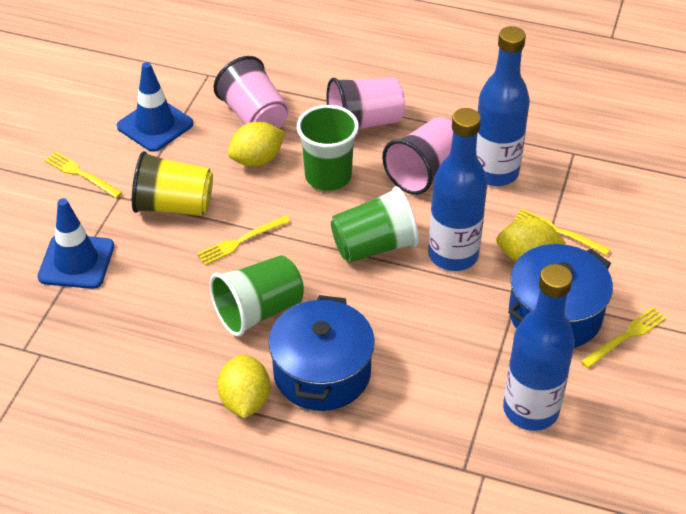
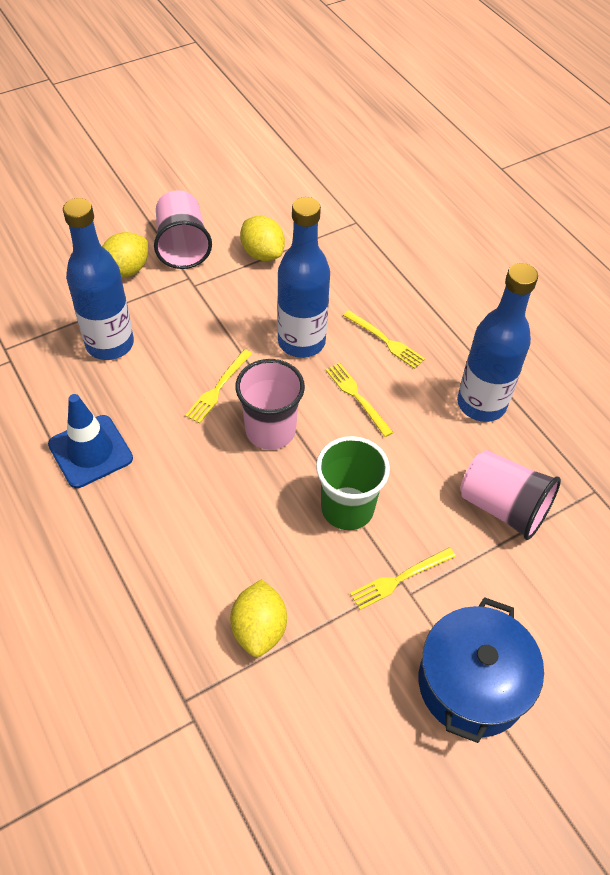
blue pot: [268,295,375,411] [508,244,613,348] = 2 -> [419,597,544,743] = 1
blue traffic cone: [38,198,114,289] [117,62,193,152] = 2 -> [48,394,133,488] = 1
green cup: [209,255,304,337] [297,105,359,191] [331,186,419,263] = 3 -> [316,436,390,530] = 1
yellow cup: [132,151,213,216] = 1 -> none = 0

